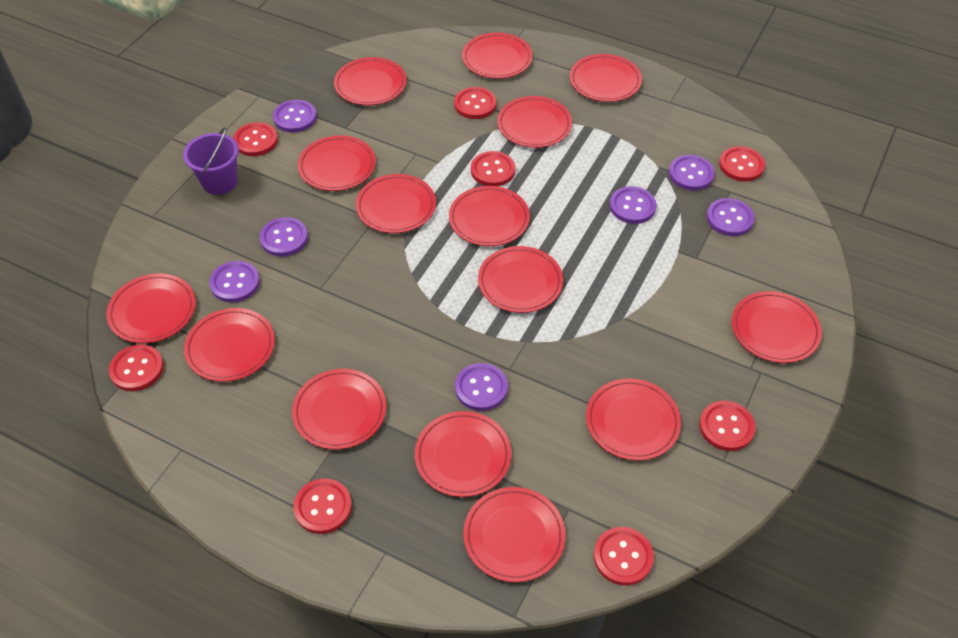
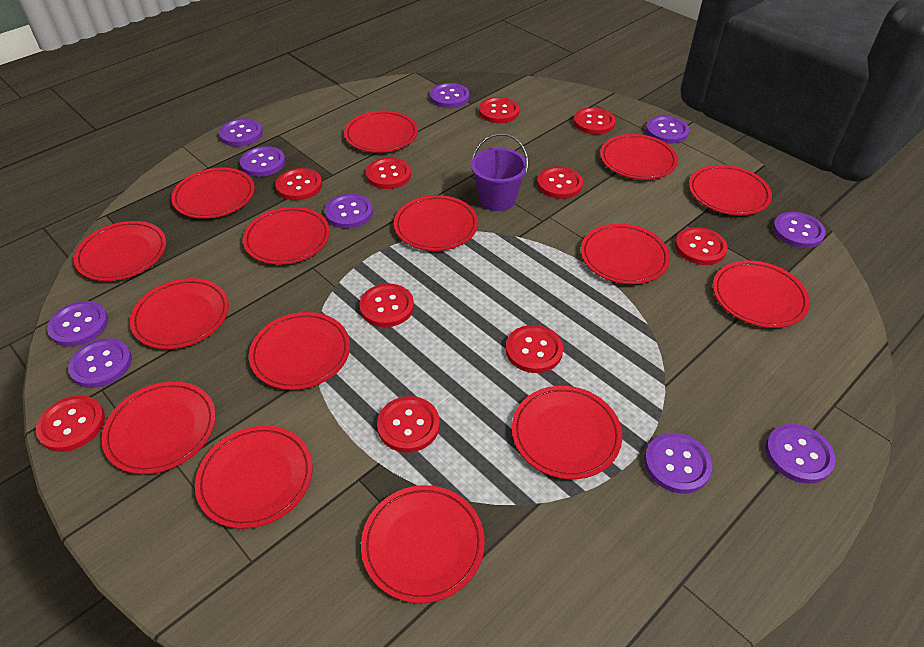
purple button: [209,261,260,302] [260,217,308,256] [273,100,316,132] [455,363,508,411] [610,186,656,224] [669,155,715,191] [707,198,755,236] = 7 -> [47,301,108,347] [68,338,132,388] [219,118,263,147] [240,146,285,177] [325,194,373,229] [430,83,469,108] [644,433,712,494] [646,116,689,144] [765,424,836,484] [773,212,826,248] = 10
red button: [109,345,164,391] [233,122,278,156] [293,478,352,534] [454,87,496,119] [471,151,515,186] [594,527,654,585] [699,401,756,451] [719,146,765,182] = 8 -> [36,395,105,452] [275,168,322,200] [359,284,414,327] [366,158,411,189] [377,396,440,453] [479,97,519,123] [506,325,563,373] [537,167,583,199] [573,107,616,135] [675,227,728,265] = 10

